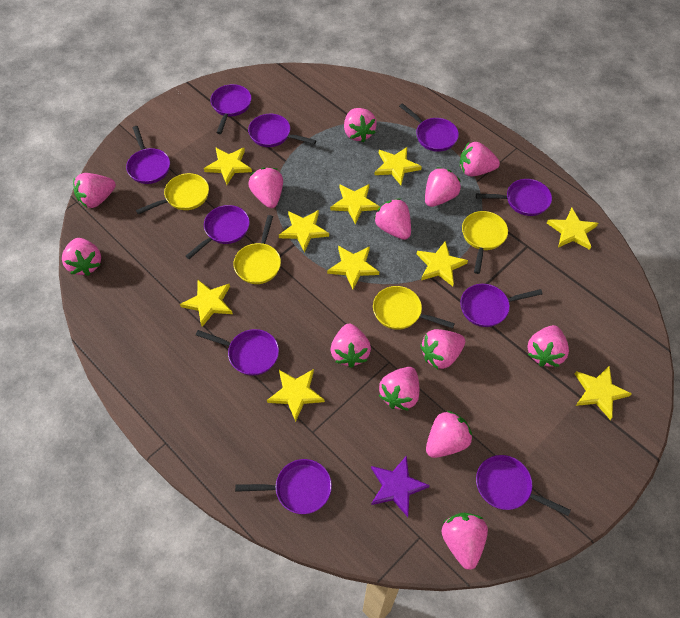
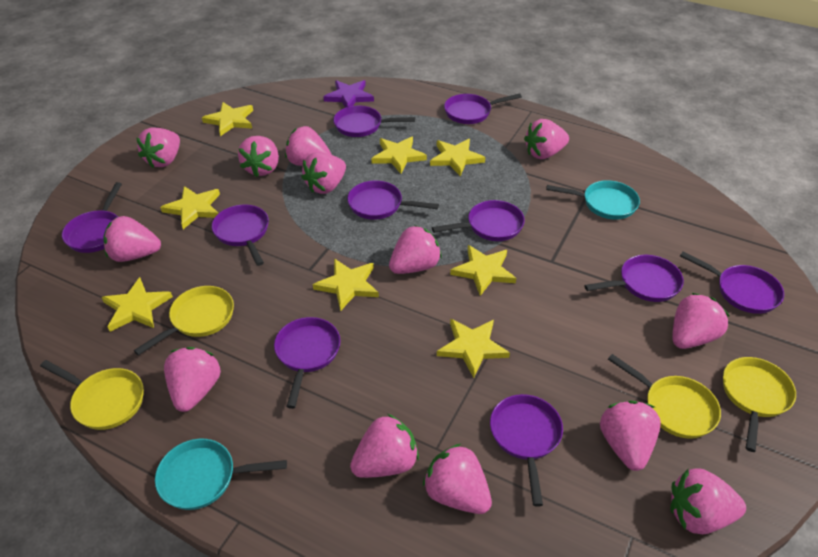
turquoise pan: none = 0 -> [155,439,287,510] [546,180,640,220] = 2
yellow star: [180,280,233,327] [204,147,252,185] [267,369,325,422] [279,210,329,252] [327,246,379,290] [330,184,380,224] [374,147,422,185] [417,241,468,286] [547,208,598,250] [575,366,632,420] = 10 -> [101,277,173,332] [160,186,220,229] [202,102,253,136] [313,259,379,311] [371,137,427,174] [430,139,485,176] [437,319,510,378] [450,245,516,296] = 8

